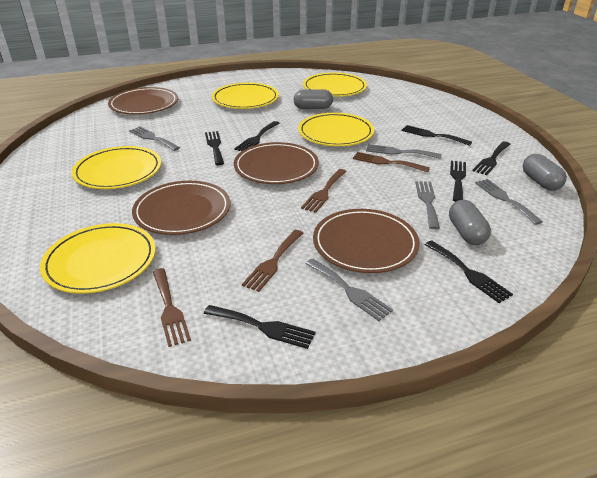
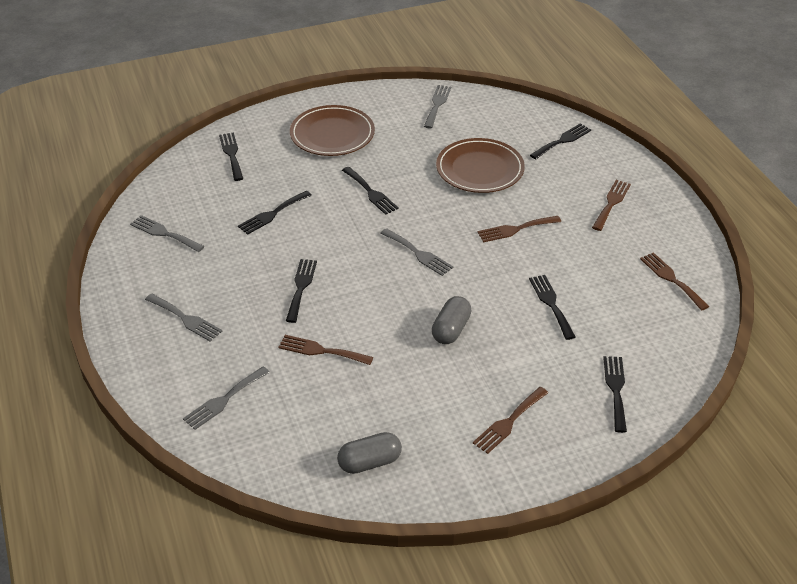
brown fork: [153,268,191,347] [242,230,303,292] [301,169,347,213] [353,152,430,172] = 4 -> [278,335,373,365] [473,387,548,454] [478,216,561,243] [592,180,631,231] [640,252,709,311] = 5
brown plate: [108,87,178,115] [132,181,230,235] [234,142,319,184] [313,209,420,273] = 4 -> [290,105,375,156] [436,138,525,193] = 2
grey capsule: [293,89,333,109] [449,200,491,245] [522,154,567,191] = 3 -> [337,432,402,474] [432,296,471,344] = 2
yellow plate: [40,223,156,294] [72,146,161,189] [212,83,279,109] [298,113,374,146] [303,73,367,97] = 5 -> none = 0

